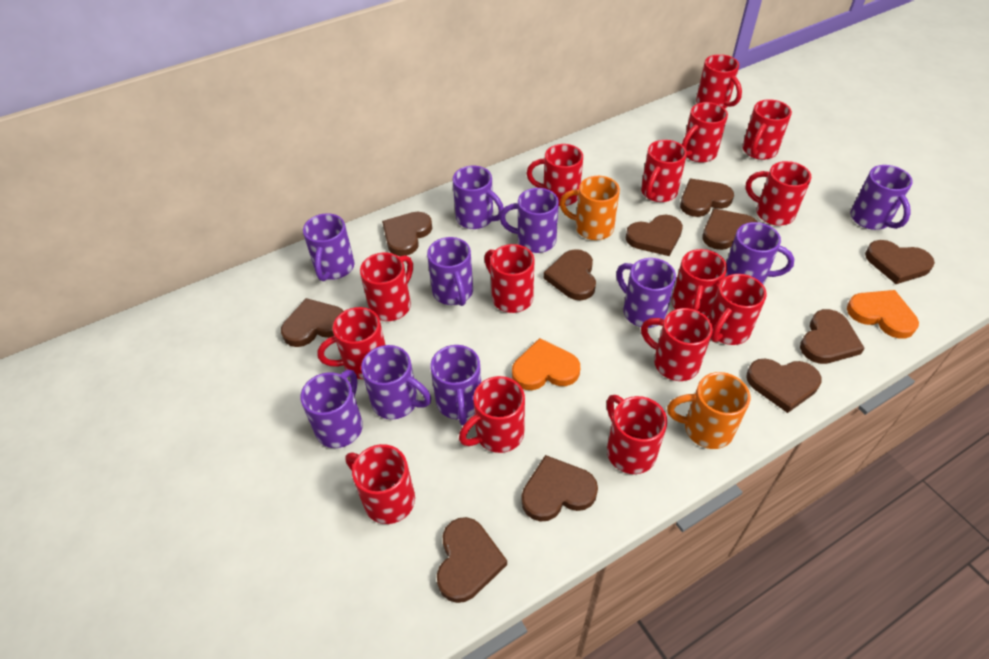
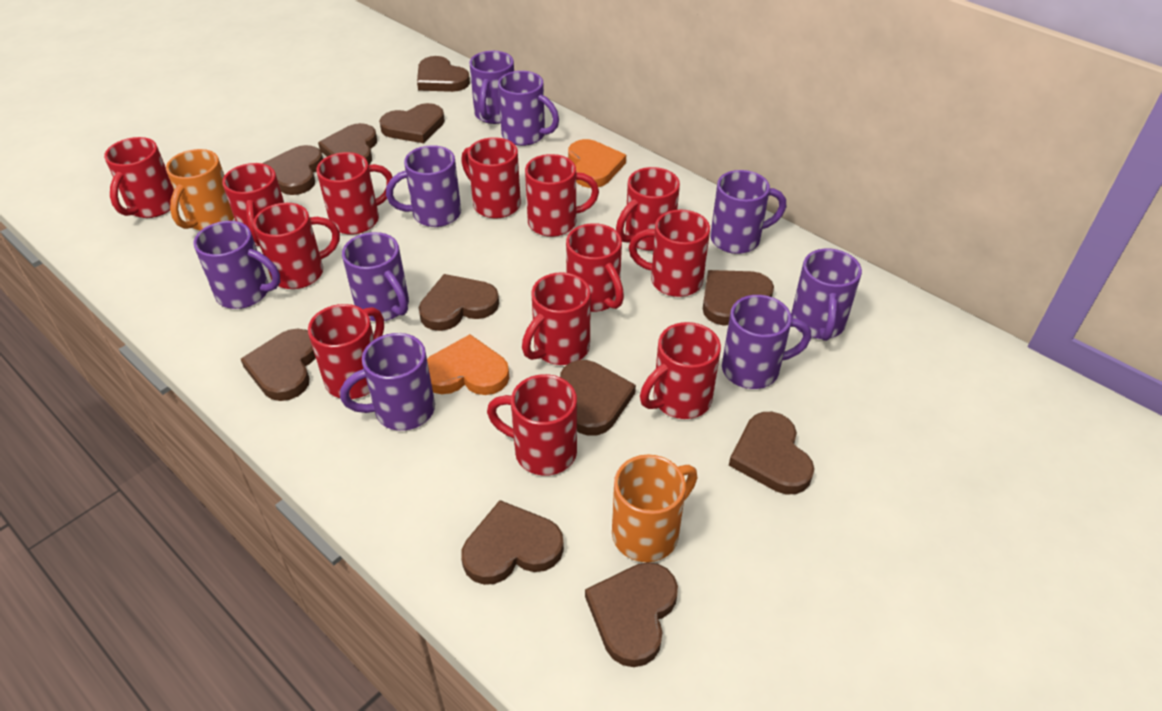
purple mug: [300,370,363,448] [303,213,355,281] [361,345,431,420] [427,237,473,306] [430,345,481,426] [452,166,504,229] [499,188,559,253] [616,258,676,328] [725,222,794,284] [850,165,913,230] = 10 -> [194,221,281,309] [340,333,435,431] [342,232,409,321] [386,145,461,227] [469,51,514,124] [498,71,559,146] [710,170,786,254] [722,295,811,389] [791,249,862,341] = 9
red mug: [317,307,385,379] [345,444,415,524] [360,252,413,321] [459,376,525,453] [484,244,535,313] [527,144,583,206] [607,395,667,474] [641,140,687,202] [641,308,713,381] [672,249,727,316] [682,102,728,163] [696,54,742,108] [708,274,767,345] [742,99,792,160] [745,161,811,226] = 15 -> [104,137,174,218] [222,163,284,246] [253,203,340,289] [308,304,384,399] [317,152,393,235] [461,137,521,218] [487,374,577,476] [522,272,591,365] [525,154,599,237] [566,223,624,312] [616,167,680,251] [629,210,710,297] [640,322,721,419] = 13

